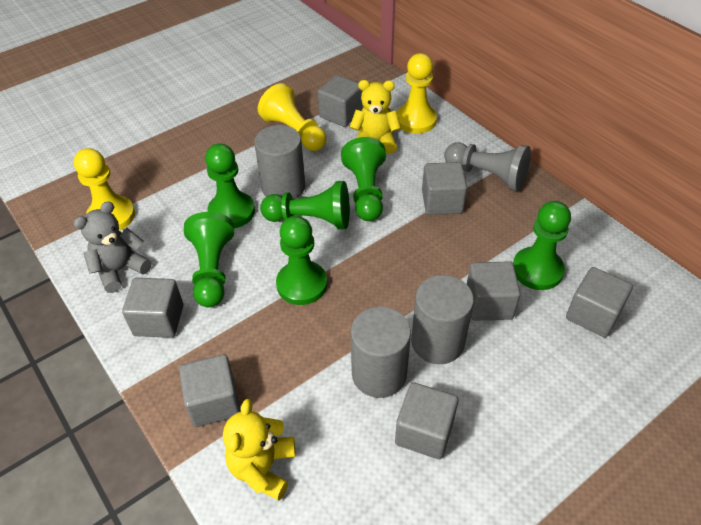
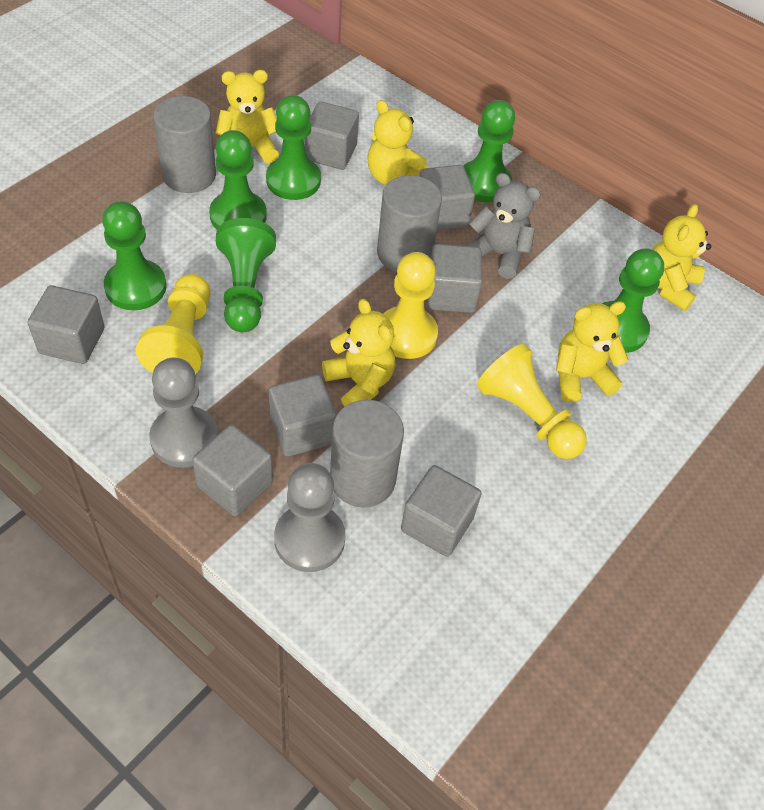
grey pawn: [444,142,531,191] = 1 -> [149,358,218,468] [274,463,346,572] = 2
yellow teddy bear: [223,399,295,500] [350,80,401,154] = 2 -> [216,70,279,164] [322,299,395,407] [368,100,428,185] [556,301,628,402] [652,204,711,311] = 5

